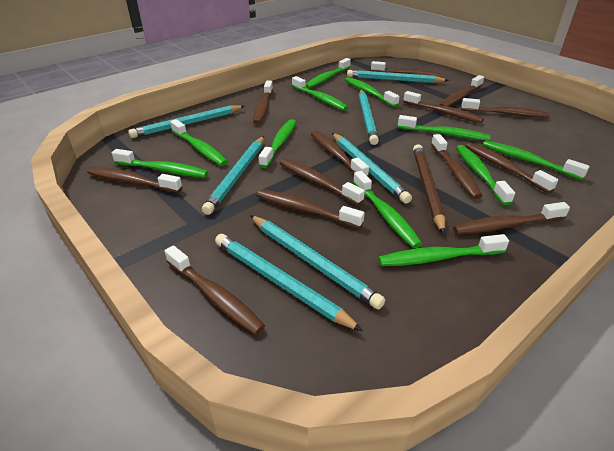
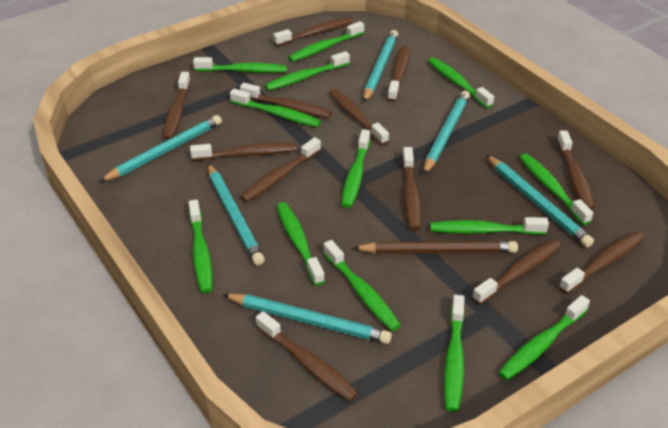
brown toothbrush: [87,167,182,193] [165,245,265,335] [253,81,273,124] [257,189,364,229] [280,158,365,205] [311,131,369,177] [371,61,442,78] [403,91,484,123] [431,134,482,199] [439,75,484,106] [453,202,570,235] [461,98,550,118] [465,142,558,193] = 13 -> [163,72,191,140] [190,143,296,161] [240,83,332,118] [240,137,321,203] [256,311,359,401] [273,17,353,46] [329,89,389,145] [388,46,410,102] [402,147,421,230] [472,239,561,305] [557,130,595,210] [559,231,644,294] = 12
green toothbrush: [112,149,208,178] [170,119,228,166] [259,119,296,168] [292,76,349,111] [306,58,351,89] [345,77,400,107] [353,171,422,248] [378,234,509,266] [398,115,490,141] [456,145,515,205] [483,140,589,180] = 11 -> [188,200,213,293] [193,57,287,73] [230,89,321,127] [265,51,350,91] [277,202,325,286] [288,21,364,62] [323,240,401,331] [341,129,370,208] [428,57,494,108] [430,217,549,235] [444,295,465,412] [498,295,590,381] [520,153,593,225] = 13
turquoise pencil: [128,105,245,138] [202,136,264,215] [215,234,363,332] [250,215,385,309] [332,133,412,204] [347,70,449,83] [359,90,379,145] = 7 -> [99,115,222,182] [208,164,265,265] [222,294,392,344] [363,30,398,102] [423,91,470,175] [486,155,594,248] = 6

